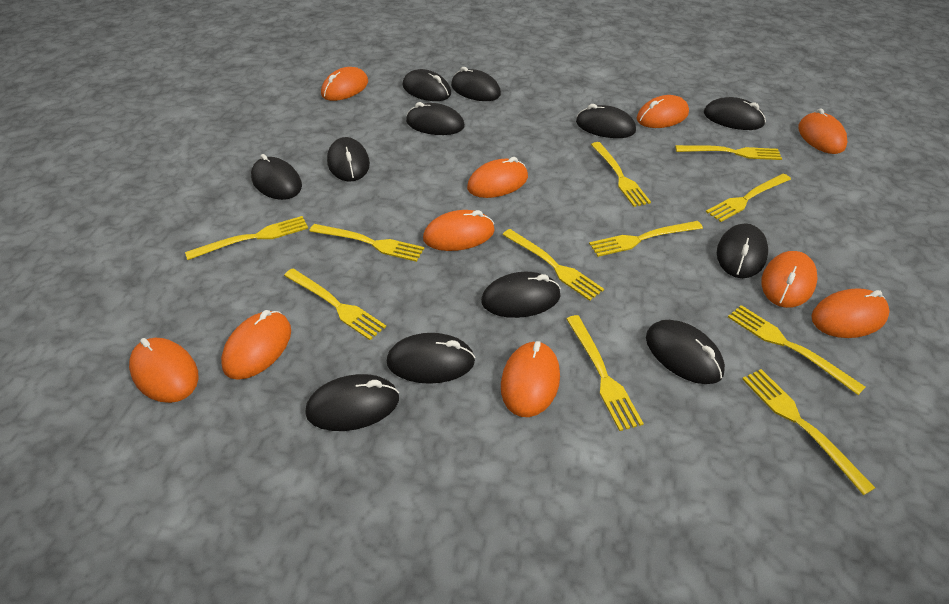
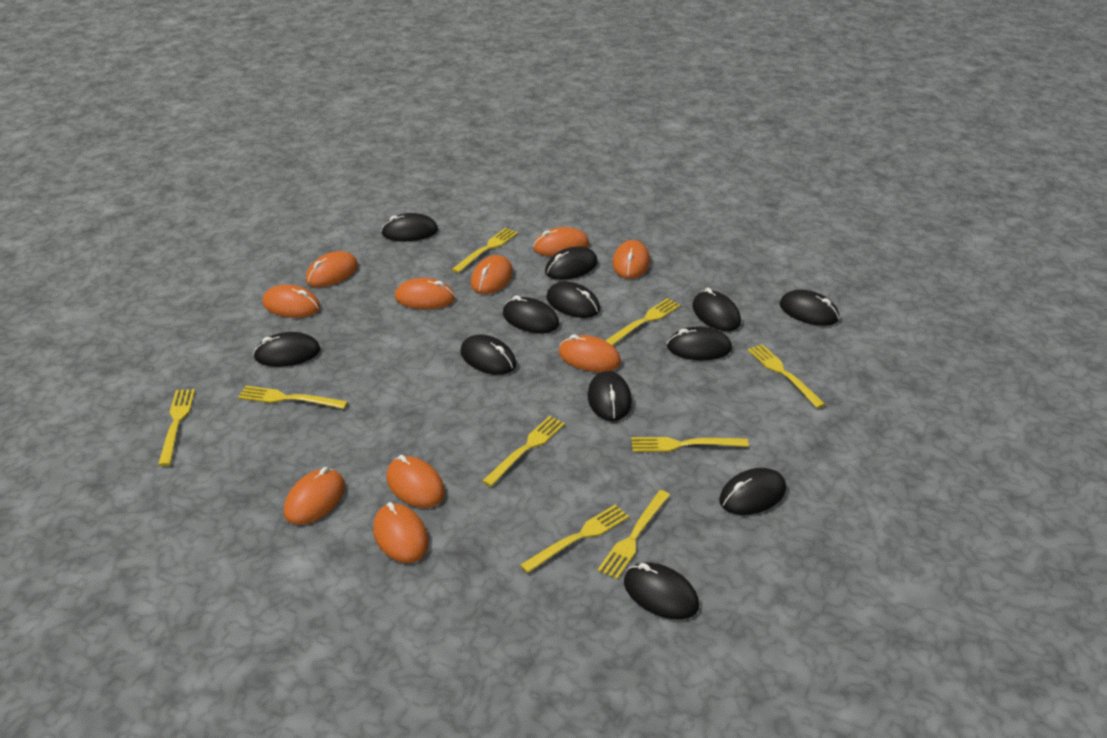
yellow fork: [185,216,308,260] [284,269,386,340] [309,224,424,262] [502,229,604,301] [566,315,644,431] [589,221,703,257] [591,142,651,207] [675,145,782,160] [706,174,791,222] [728,305,865,395] [742,369,875,495] = 11 -> [158,389,195,466] [238,386,348,409] [451,228,518,273] [482,416,565,487] [520,504,629,573] [597,490,670,579] [605,298,680,346] [631,437,749,452] [747,344,826,408] = 9

